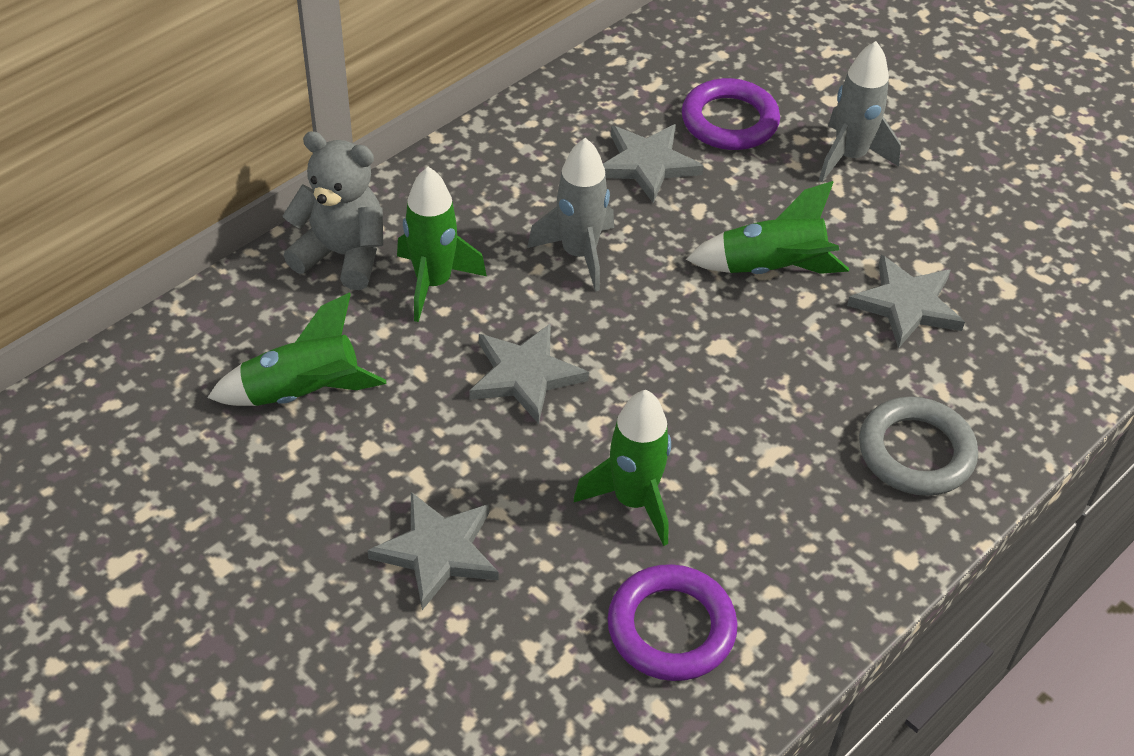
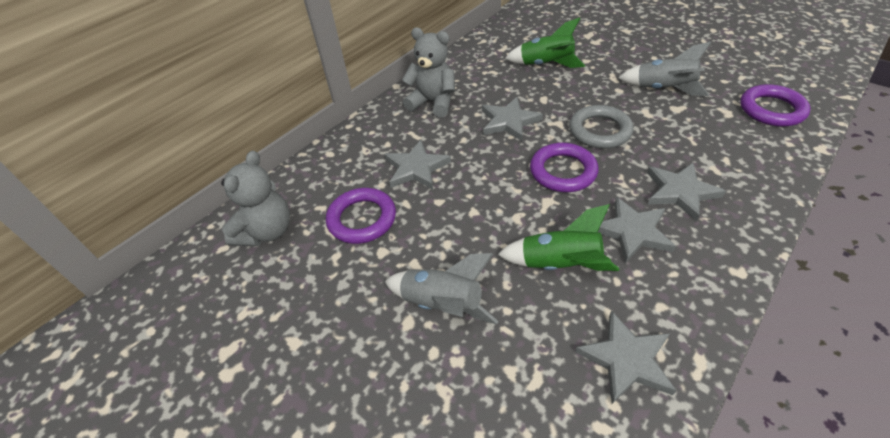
green rocket: [207,293,387,406] [397,167,487,322] [574,390,671,546] [686,181,849,274] = 4 -> [498,204,619,271] [505,17,585,68] = 2
grey star: [367,492,499,610] [469,323,589,424] [603,124,703,203] [847,255,965,349] = 4 -> [385,140,451,189] [482,97,543,141] [575,310,677,404] [598,197,676,263] [647,163,726,221] = 5
grey teddy bear: [283,131,383,290] = 1 -> [221,151,290,246] [402,28,455,117] = 2
purple ring: [607,564,738,681] [682,78,780,150] = 2 -> [326,188,396,244] [530,143,598,192] [740,84,811,127] = 3

